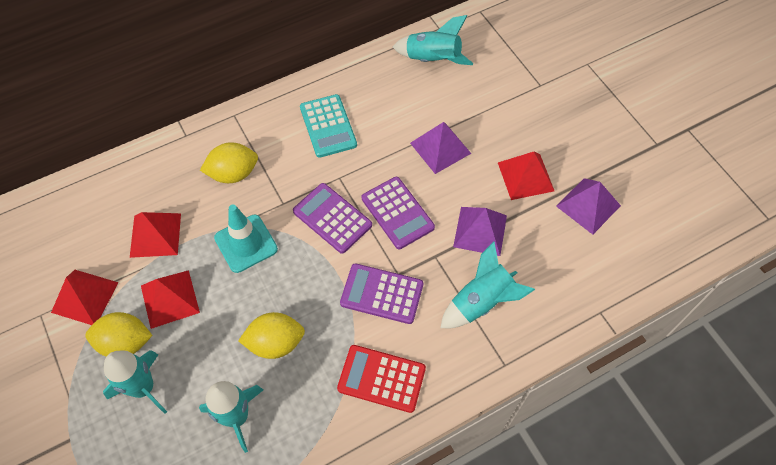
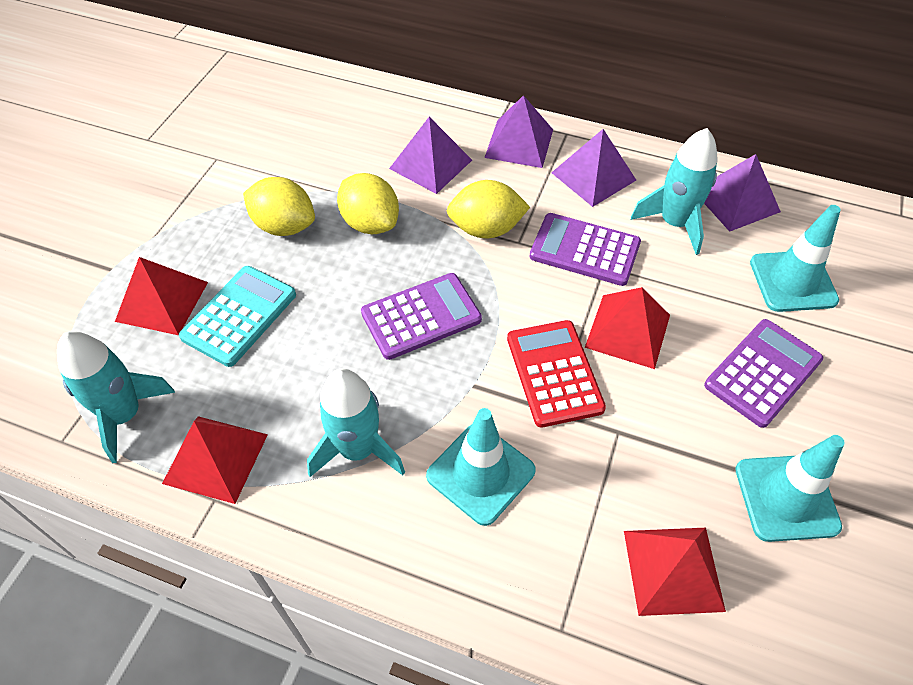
purple pyramid: [410,122,471,174] [453,207,507,256] [556,178,621,235] = 3 -> [389,117,472,194] [484,95,553,168] [551,129,636,207] [704,154,781,232] = 4
turquoise rocket: [103,350,167,414] [199,381,263,453] [393,15,473,65] [440,241,535,328] = 4 -> [57,331,175,463] [307,369,405,477] [631,128,718,255] = 3
turquoise traffic cone: [214,205,278,273] = 1 -> [426,408,536,526] [735,435,845,542] [750,205,841,312] = 3

